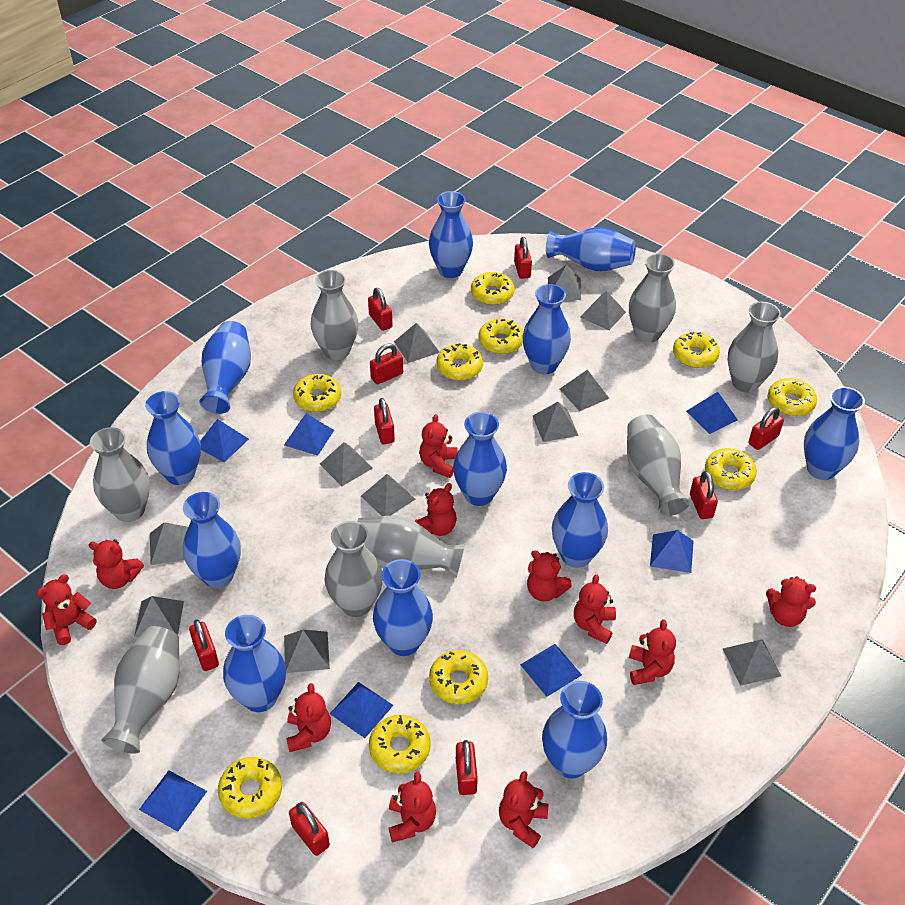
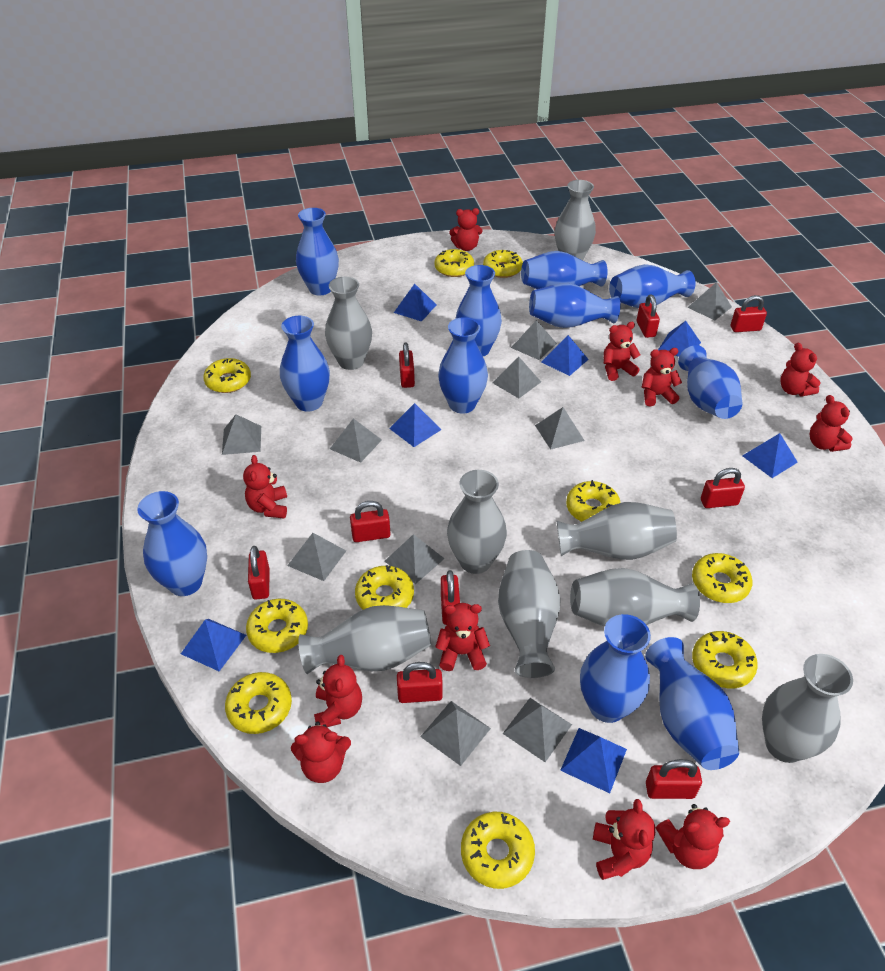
blue vase: [145,391,201,485] [183,492,241,588] [199,321,251,414] [223,615,286,712] [373,559,433,656] [429,191,473,278] [453,412,507,506] [522,284,571,374] [542,681,607,779] [546,227,636,271] [552,472,608,568] [804,387,865,480] = 12 -> [137,491,207,596] [280,316,330,412] [296,208,339,295] [438,317,488,414] [455,265,502,356] [521,251,607,289] [529,283,620,328] [580,614,651,723] [609,264,696,308] [645,637,739,770] [678,345,742,419] = 11
grey pyramid: [134,596,184,637] [150,522,188,565] [284,630,330,673] [320,442,373,486] [361,474,415,516] [394,323,440,363] [533,402,579,442] [548,265,581,300] [560,370,609,411] [580,291,626,330] [723,640,781,686] = 11 -> [222,414,261,455] [287,533,346,581] [330,418,382,463] [384,534,445,584] [420,701,491,766] [492,357,541,398] [503,698,572,762] [511,320,557,360] [535,407,585,450] [687,282,732,320] = 10

